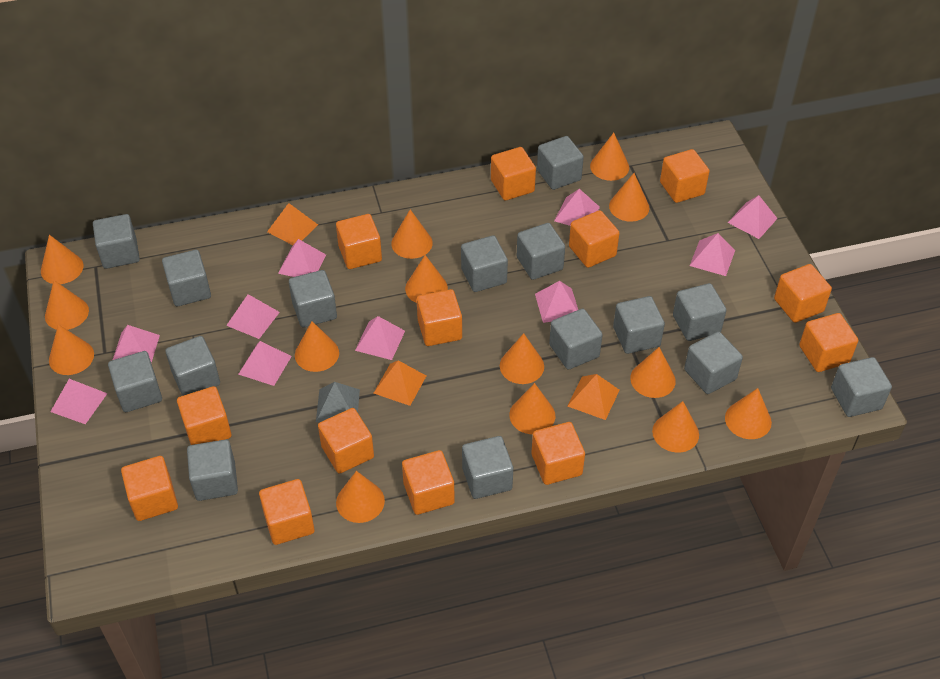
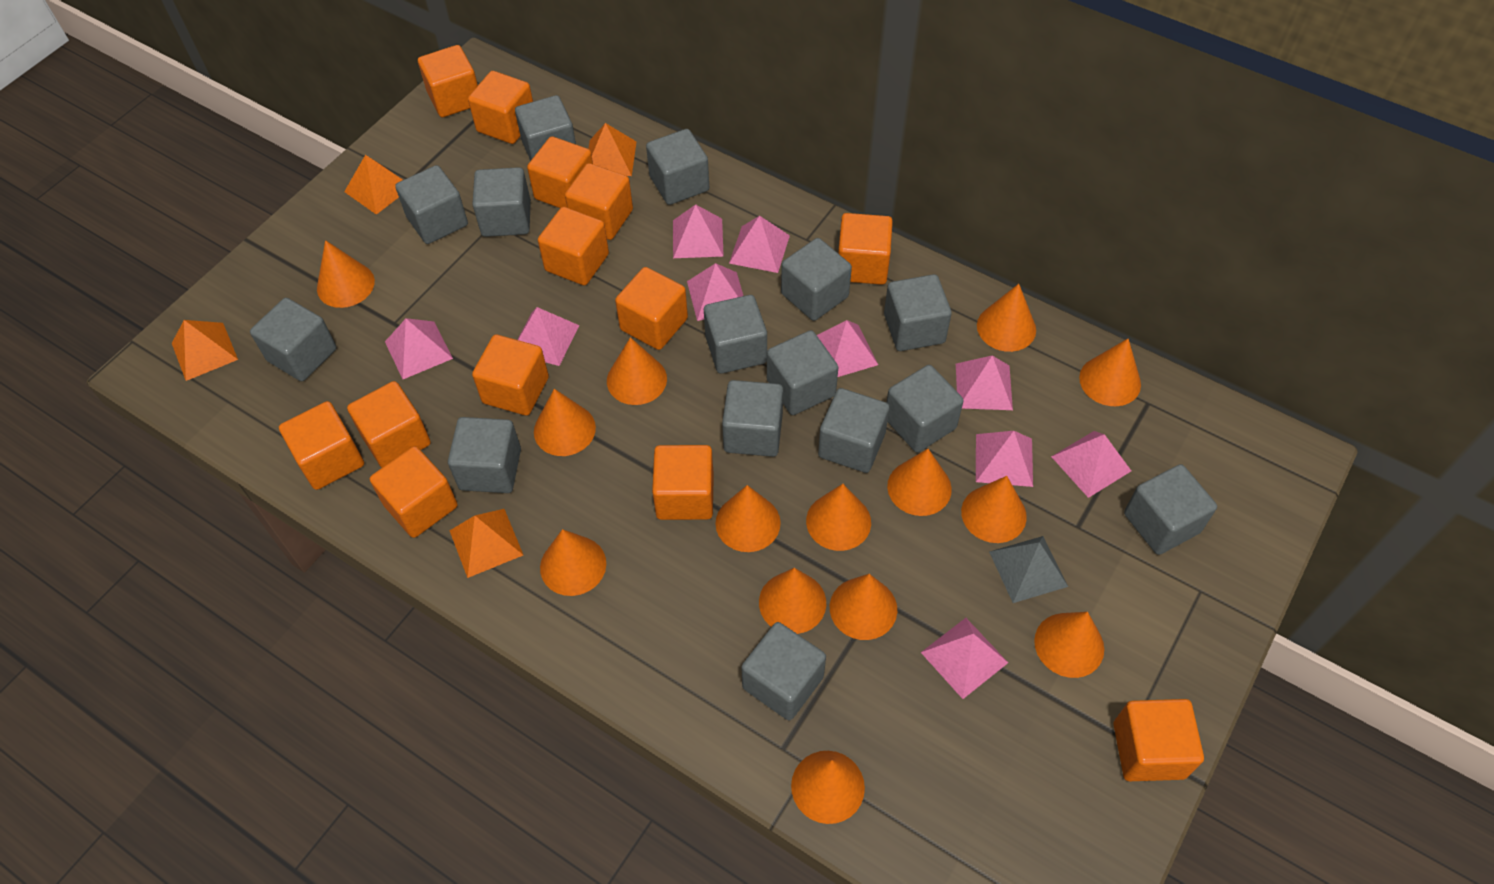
orange pyramid: [267,203,318,245] [374,360,426,406] [568,374,619,420] = 3 -> [172,320,238,381] [344,155,403,215] [449,509,523,578] [588,123,636,176] = 4

